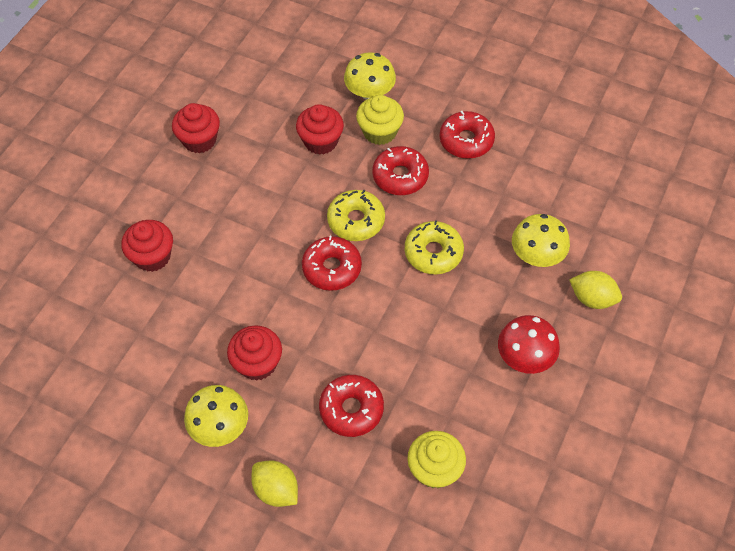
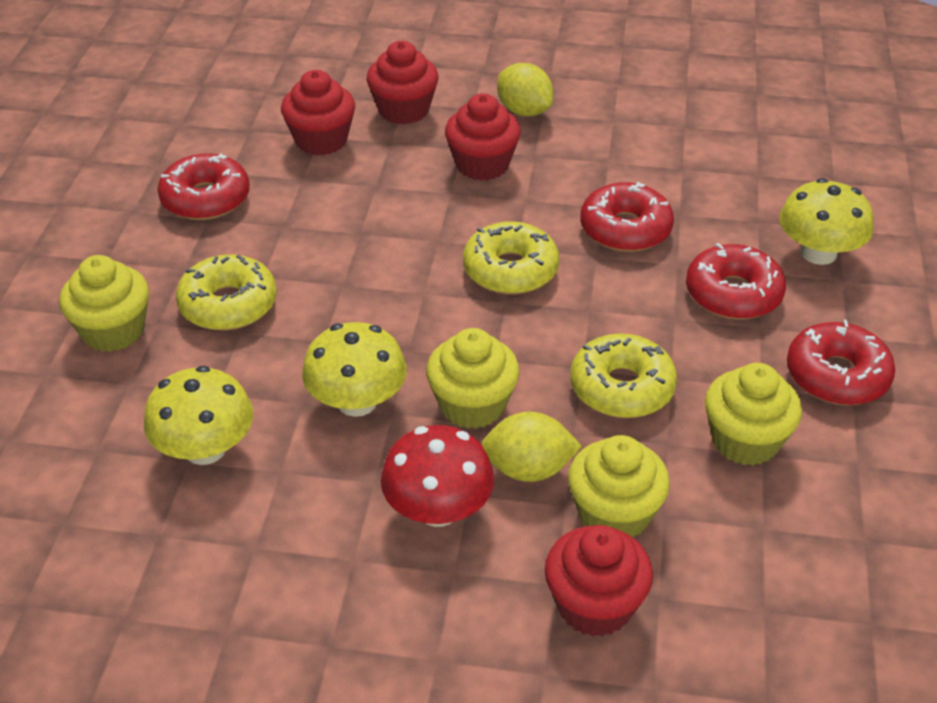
yellow cupcake: [356,95,404,145] [407,431,466,488] = 2 -> [59,255,149,352] [426,328,520,429] [568,435,670,538] [705,363,802,466] = 4
yellow donut: [327,190,385,241] [405,220,464,274] = 2 -> [176,254,277,331] [463,221,560,295] [570,333,677,418] = 3

